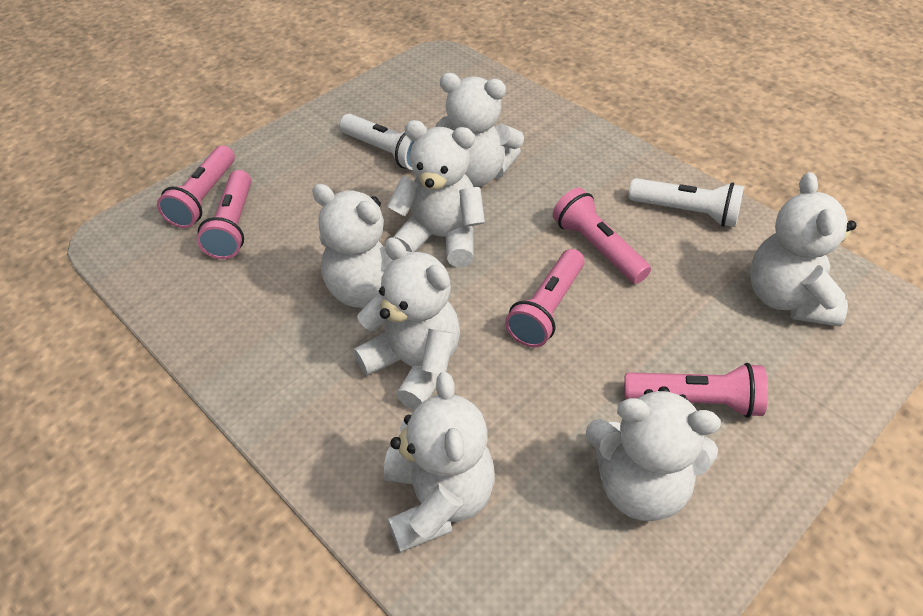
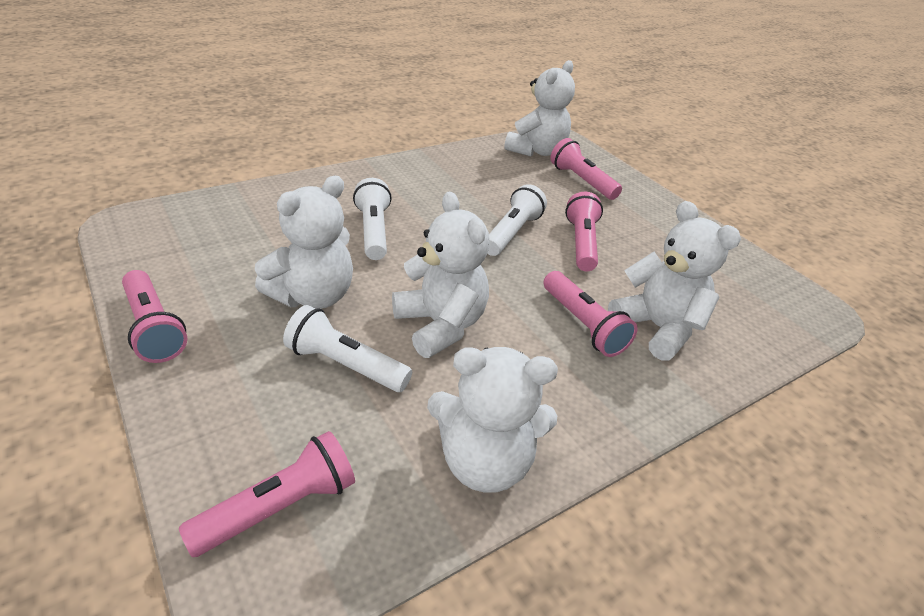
white flashlight: [339,114,414,170] [628,178,745,227] = 2 -> [283,305,412,392] [353,178,392,260] [487,184,547,256] = 3
white teddy bear: [312,184,409,308] [353,238,460,410] [384,372,495,553] [387,120,485,267] [436,73,524,187] [586,386,721,521] [750,172,856,327] = 7 -> [255,176,353,309] [392,192,490,358] [427,347,558,493] [504,60,575,157] [608,201,741,360] = 5

